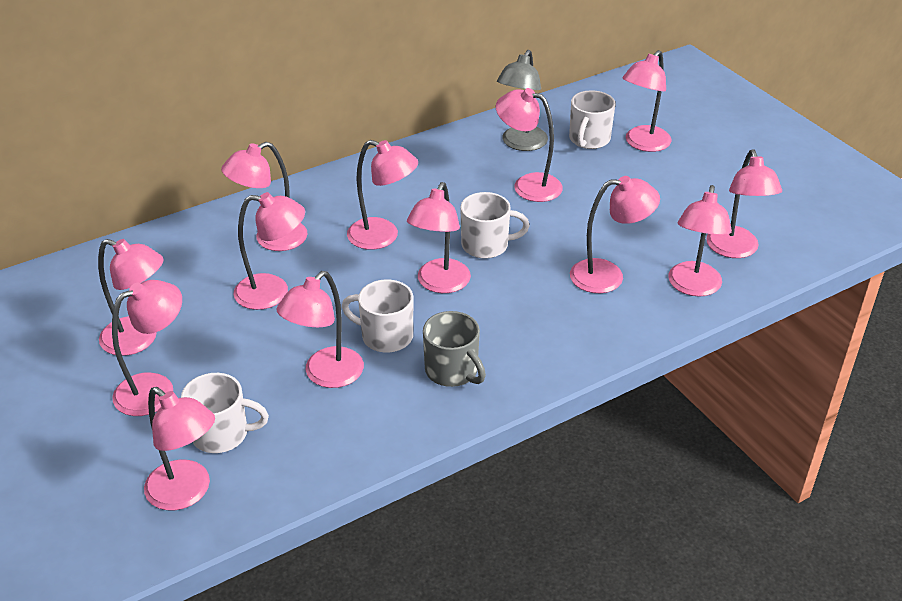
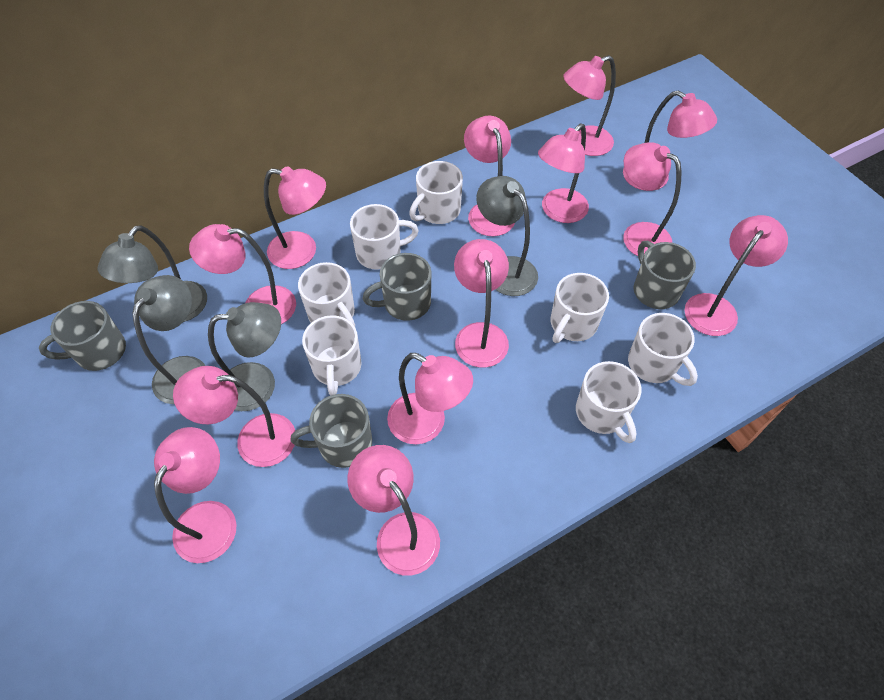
grey lamp: [497,50,548,151] = 1 -> [97,225,207,322] [133,275,205,404] [208,302,281,411] [476,176,538,296] = 4
grey mug: [423,311,486,387] = 1 -> [39,301,126,371] [291,394,372,468] [362,253,431,321] [634,241,696,309] = 4
white mug: [181,373,269,453] [342,280,413,353] [460,192,530,259] [569,90,615,149] = 4 -> [298,262,355,327] [302,315,362,396] [350,204,419,270] [409,161,463,224] [551,273,609,343] [576,361,641,443] [628,313,698,386] = 7

